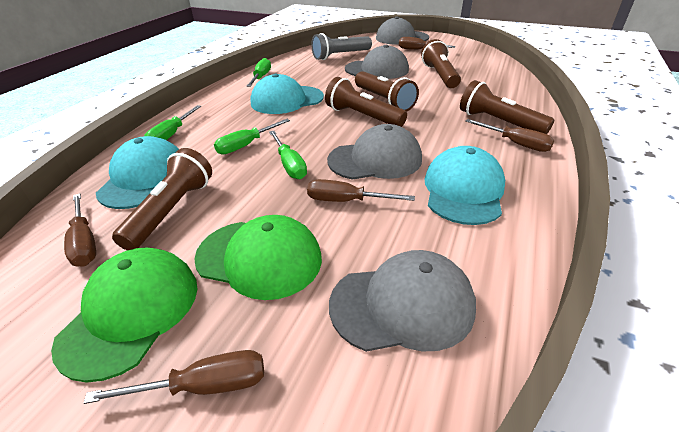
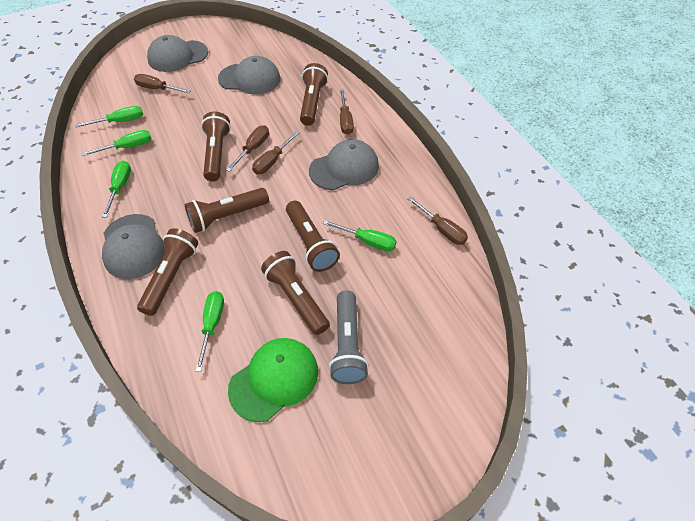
brown flashlight: [112,148,212,250] [325,77,407,127] [355,71,419,112] [421,39,461,88] [460,80,554,134] = 5 -> [137,228,198,316] [185,188,269,233] [201,112,231,181] [261,251,330,335] [286,201,340,272] [300,63,328,126] = 6
green cap: [51,247,197,383] [194,215,322,300] = 2 -> [228,338,318,422] = 1
green screwdriver: [144,105,201,140] [214,119,290,155] [246,58,271,87] [269,131,307,179] = 4 -> [75,106,143,127] [81,130,152,156] [102,161,131,218] [195,291,224,372] [323,220,397,251] = 5
turquoise cap: [96,136,179,209] [251,74,324,114] [425,146,505,225] = 3 -> none = 0

